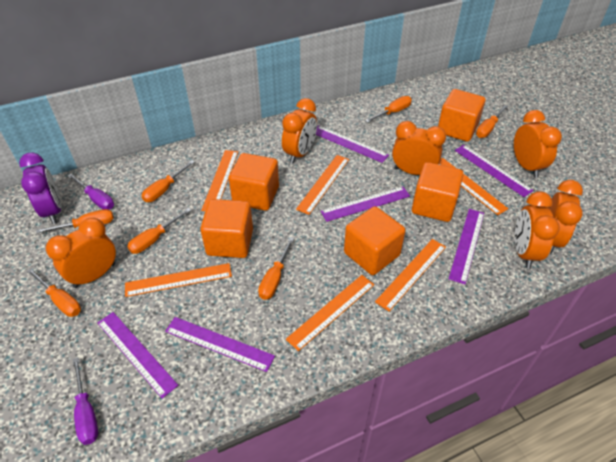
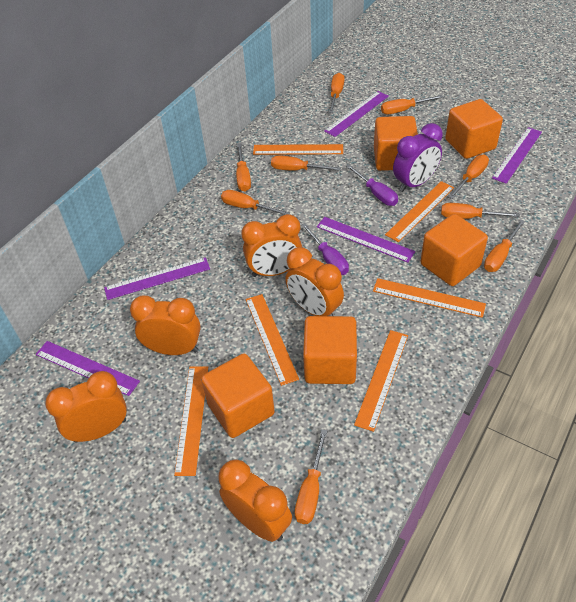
orange clock: [46,218,116,288] [282,98,317,164] [392,121,446,175] [514,110,562,178] [515,191,560,269] [548,180,583,254] = 6 -> [45,371,127,443] [130,295,201,355] [218,459,292,542] [241,214,302,277] [285,247,344,316] = 5
orange screwdriver: [27,269,81,317] [36,209,114,233] [127,208,191,254] [142,160,194,202] [258,237,294,300] [365,96,412,123] [476,105,508,138] = 7 -> [221,190,290,215] [236,144,251,192] [271,155,341,171] [295,429,327,524] [329,73,345,113] [381,95,443,114] [441,203,520,219] [449,154,489,199] [484,220,525,272] = 9
purple ruler: [98,312,178,399] [165,317,275,372] [316,125,389,163] [321,187,410,222] [449,209,484,284] [455,145,533,197] = 6 -> [35,341,140,396] [104,257,210,300] [317,217,415,263] [324,91,389,137] [492,127,542,184] = 5

